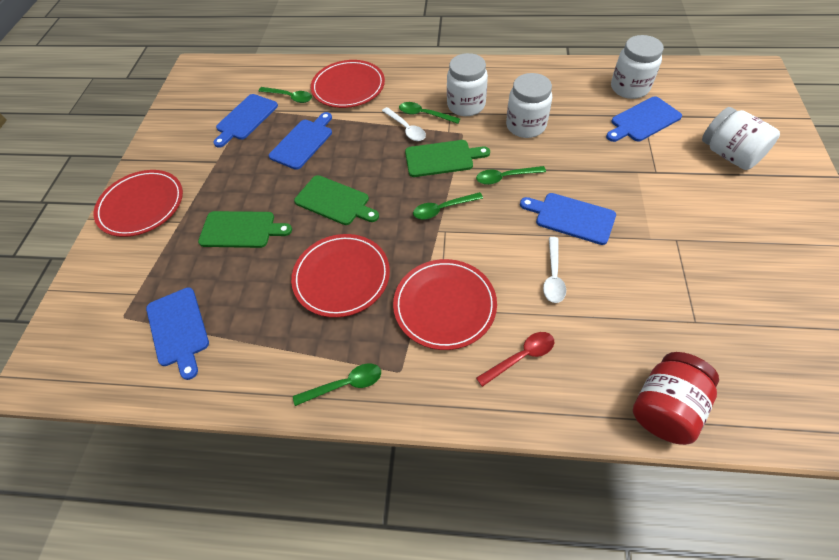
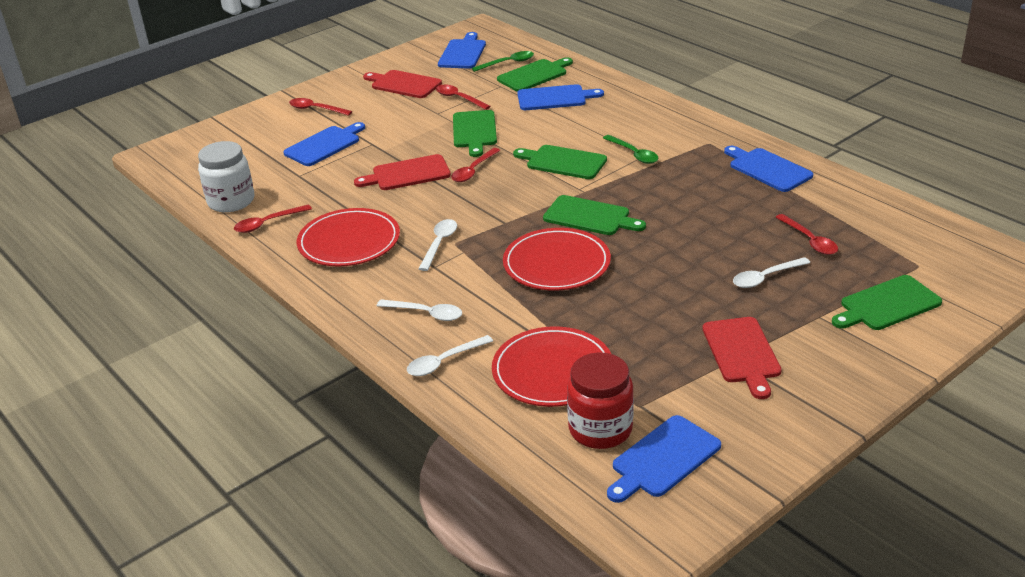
green cutting board: [198,211,292,248] [294,175,379,225] [405,140,490,177] = 3 -> [453,110,497,157] [497,57,573,92] [513,145,607,179] [543,195,646,235] [832,275,942,330] = 5
green spoon: [258,87,312,103] [293,364,381,406] [399,102,460,124] [413,192,483,220] [476,166,546,185] = 5 -> [472,51,534,72] [603,135,659,164] = 2
red cutting board: none = 0 -> [354,154,451,190] [363,70,442,98] [702,317,782,399] = 3
red plate: [94,170,183,237] [291,234,390,318] [311,60,385,108] [393,259,497,350] = 4 -> [297,208,400,266] [492,326,611,407] [503,228,611,290] = 3
red spoon: [476,332,554,387] = 1 -> [234,204,312,233] [289,98,353,116] [436,85,491,110] [451,148,501,182] [775,214,838,255] = 5
white jar: [447,53,488,116] [506,73,552,138] [611,35,664,99] [702,107,780,170] = 4 -> [198,141,254,212] = 1
white spoon: [382,107,426,141] [543,237,566,303] = 2 -> [377,299,462,321] [407,335,493,376] [419,219,457,271] [733,257,810,288] = 4

